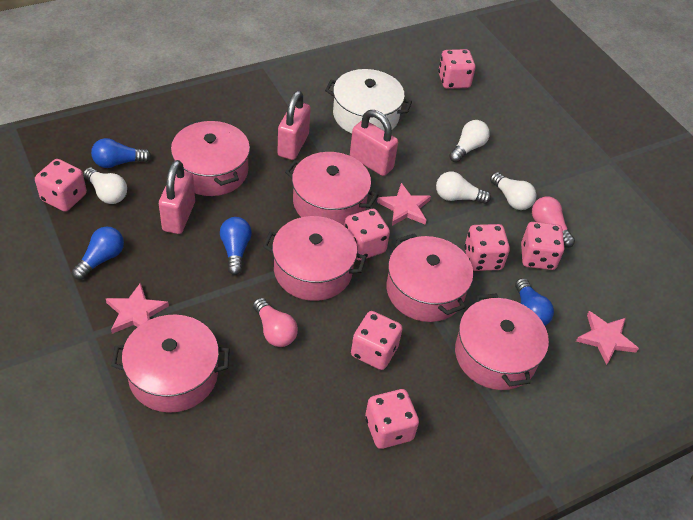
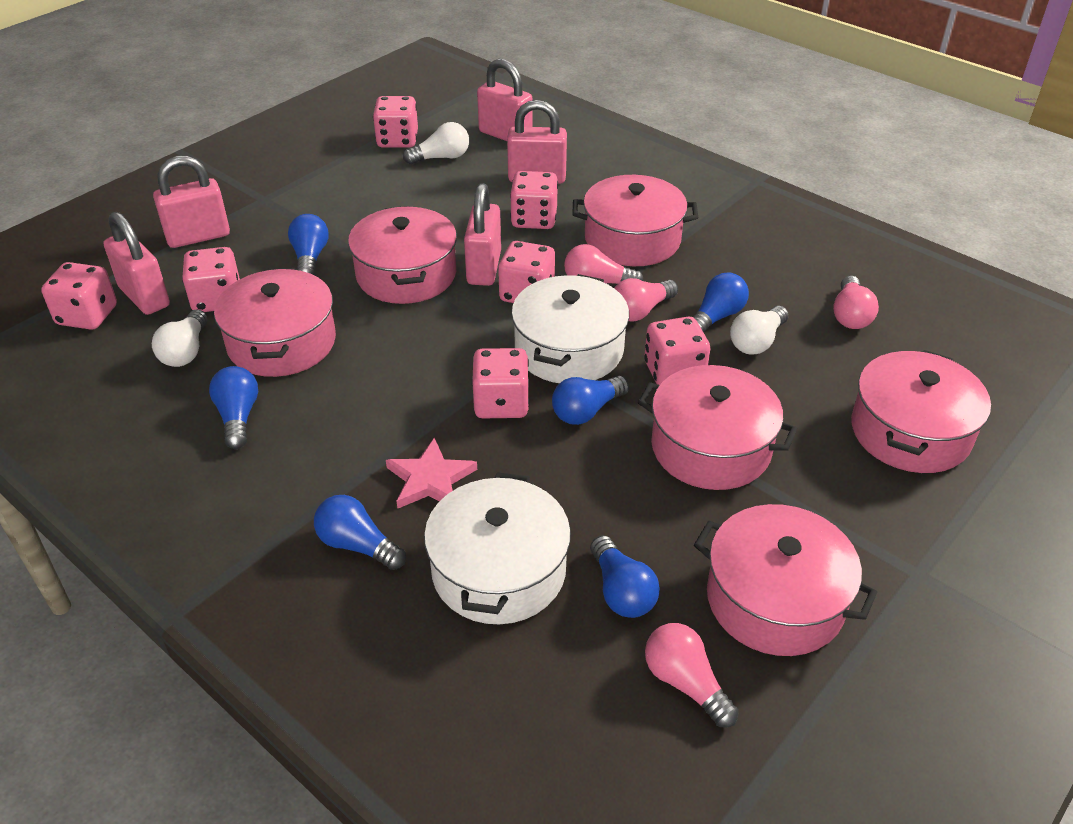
blue light bulb: [72,227,124,280] [91,138,151,168] [220,217,252,275] [515,278,554,326] = 4 -> [209,366,258,449] [288,214,329,275] [314,495,406,570] [552,376,629,425] [590,535,660,618] [693,272,749,333] = 6
pink light bulb: [253,298,298,347] [532,197,575,248] = 2 -> [564,244,644,284] [614,278,678,322] [645,623,739,727] [833,276,879,329] = 4
pink padlock: [159,160,195,234] [277,91,311,160] [350,110,398,176] = 3 -> [104,212,170,315] [153,155,230,248] [464,183,501,286] [477,59,533,141] [507,100,567,184] = 5
pink star: [106,282,169,334] [377,183,431,226] [576,311,639,365] = 3 -> [386,437,477,509] = 1
white light bulb: [83,168,127,204] [436,172,491,204] [449,120,490,162] [490,172,536,210] = 4 -> [152,309,207,367] [403,122,469,165] [730,306,789,355] = 3
white pot: [325,69,412,133] = 1 -> [424,472,571,624] [511,274,629,383] = 2

